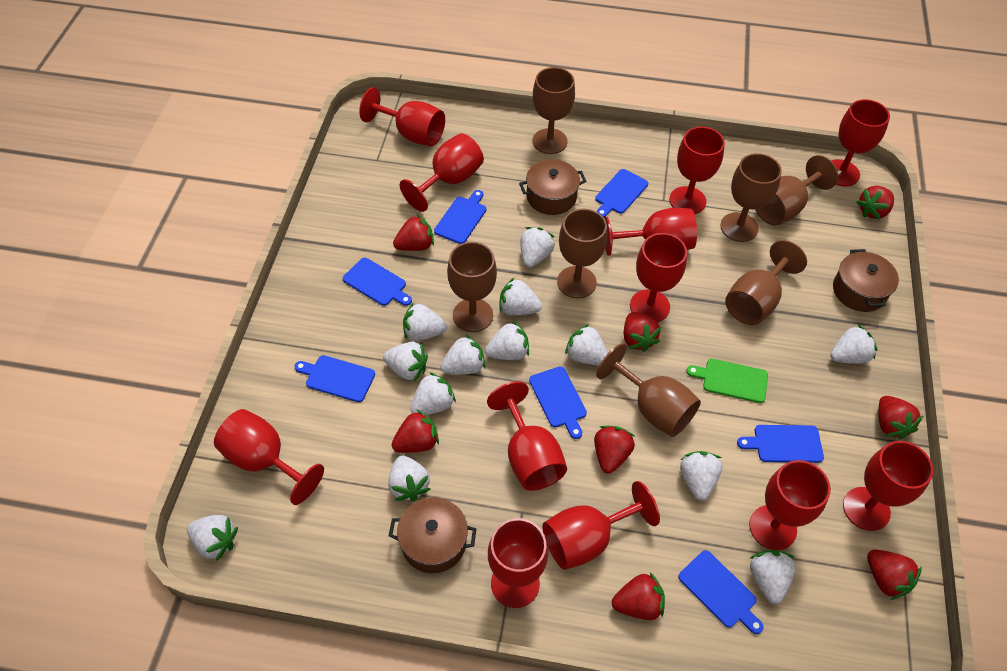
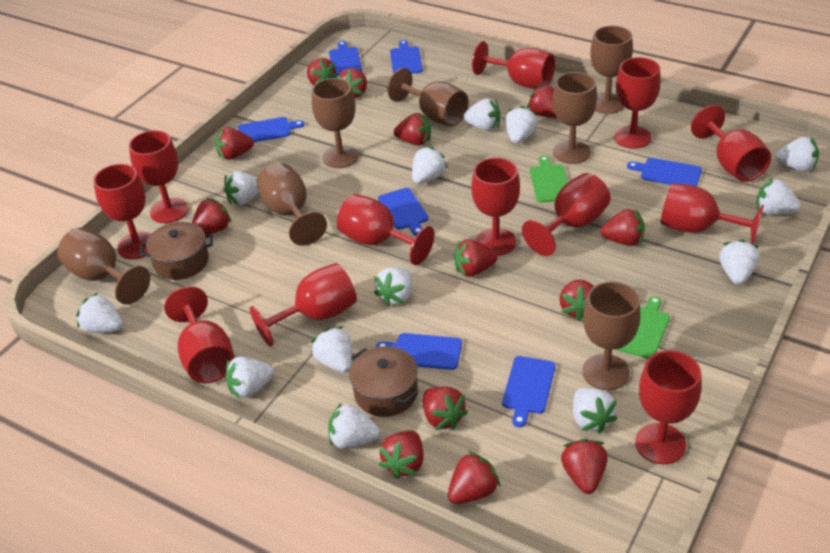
brown pot: [389,497,477,573] [519,160,586,215] [833,249,899,312] = 3 -> [140,222,213,280] [349,346,418,417] = 2
green cutting board: [686,359,768,403] = 1 -> [530,156,568,203] [616,296,670,359] = 2
red strawberry: [392,410,439,453] [393,215,434,251] [594,426,635,474] [612,572,665,620] [624,312,661,352] [856,186,894,220] [867,550,922,600] [878,396,923,440] = 8 -> [192,198,232,235] [215,127,254,160] [307,58,337,85] [337,68,367,98] [379,430,424,479] [394,113,431,146] [423,387,468,430] [448,451,500,504] [454,239,498,277] [527,85,557,118] [559,279,594,321] [561,439,608,494] [600,208,645,246] = 13

